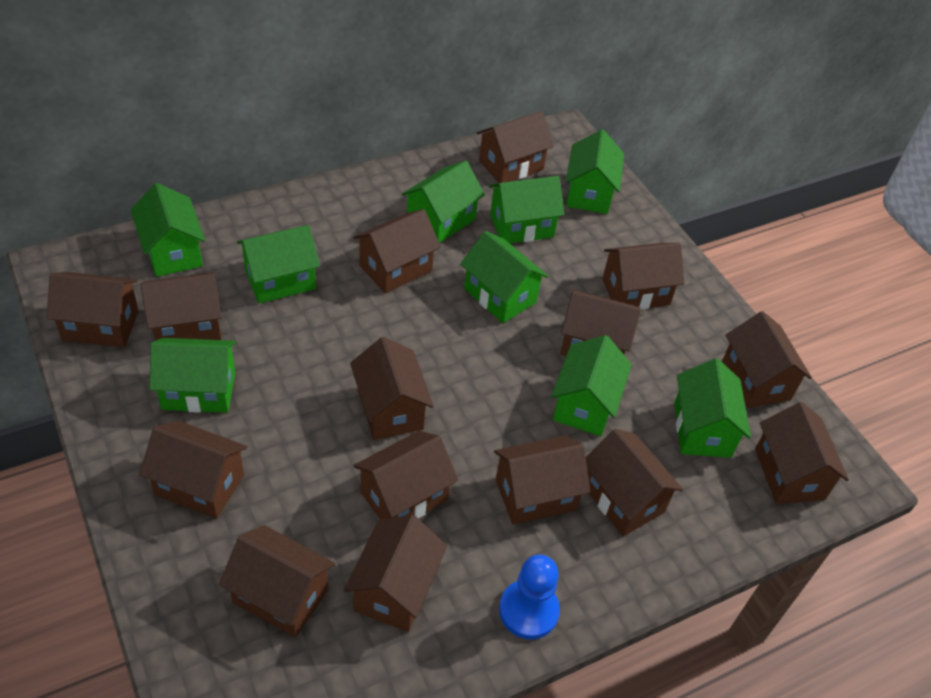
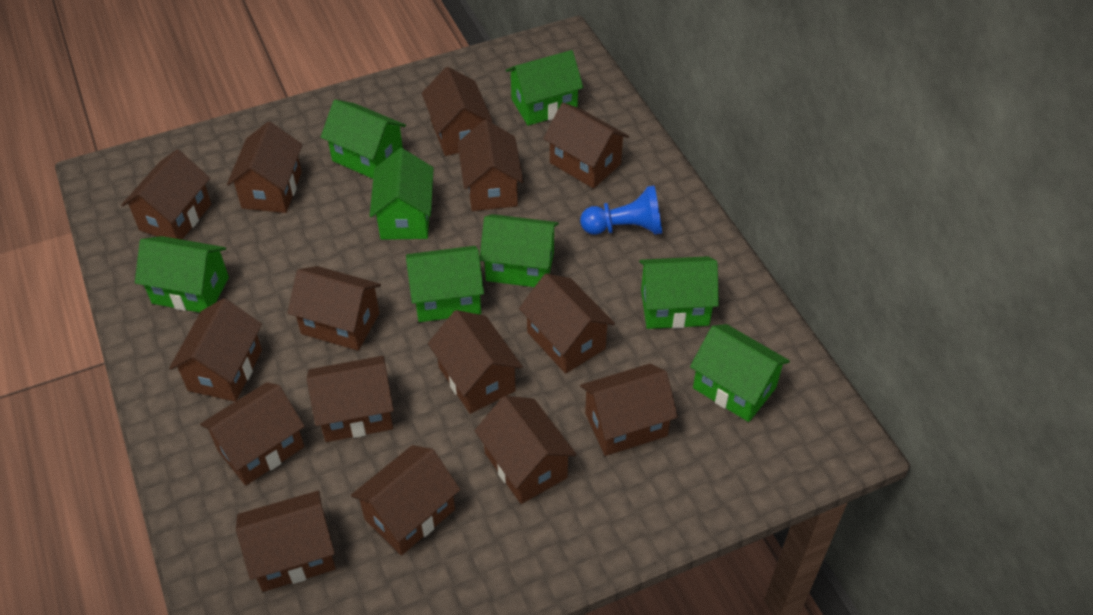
green house: [131,183,205,277] [149,338,236,413] [237,225,320,304] [402,160,485,243] [460,231,548,323] [489,176,564,243] [551,335,632,436] [566,129,624,214] [674,358,751,458] = 9 -> [135,236,229,313] [321,99,406,179] [370,148,434,240] [406,246,484,322] [480,214,559,287] [506,50,583,126] [639,256,719,329] [690,324,790,422] = 8

